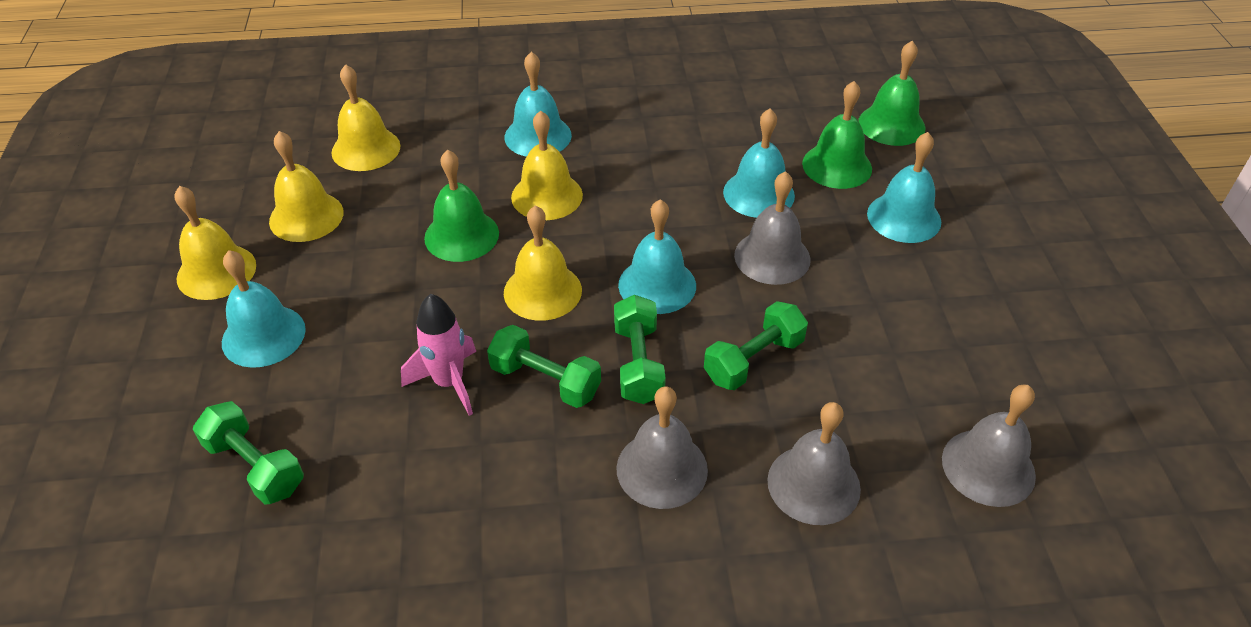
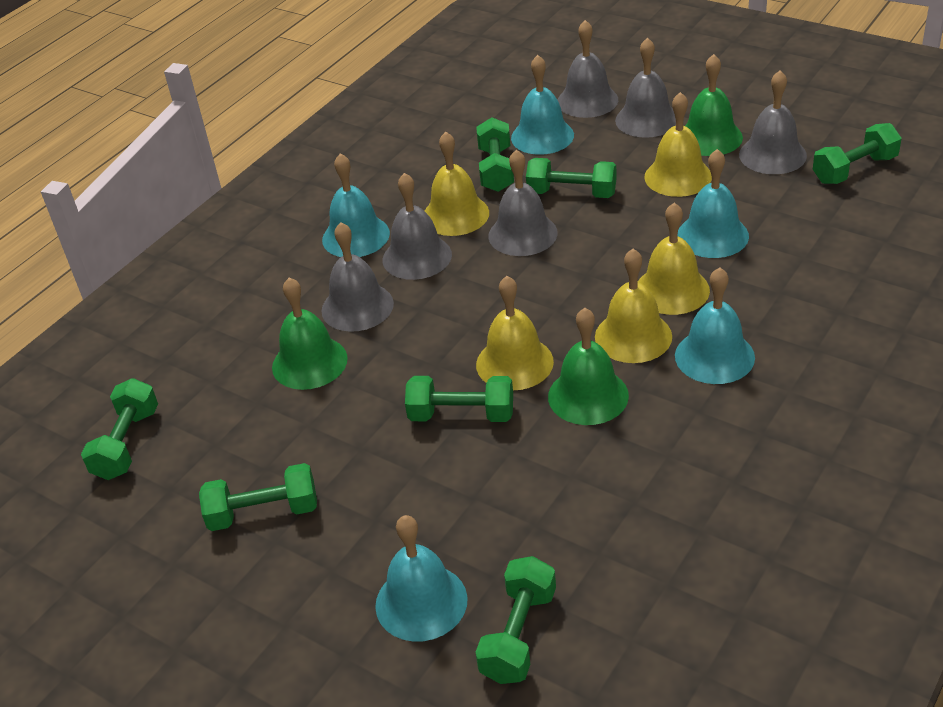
green dumbbell: [193,401,304,505] [487,325,601,408] [614,295,666,404] [704,301,808,390] = 4 -> [81,378,158,480] [199,463,317,531] [405,376,513,422] [475,556,556,684] [476,117,514,192] [526,158,617,198] [813,123,902,184] = 7
grey bell: [616,386,708,509] [734,171,811,285] [768,402,861,525] [942,384,1036,507] = 4 -> [321,222,394,332] [383,173,452,280] [488,150,558,256] [558,20,618,118] [615,37,676,138] [739,70,807,174] = 6
pink rocket: [401,294,476,416] = 1 -> none = 0

